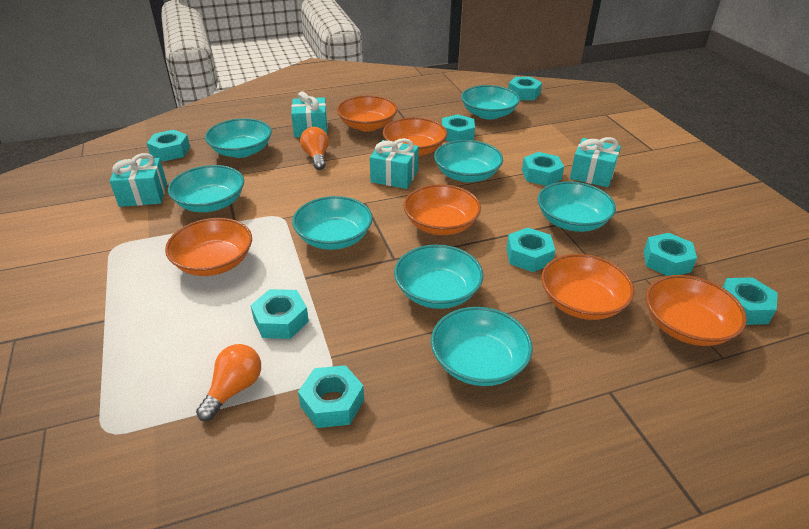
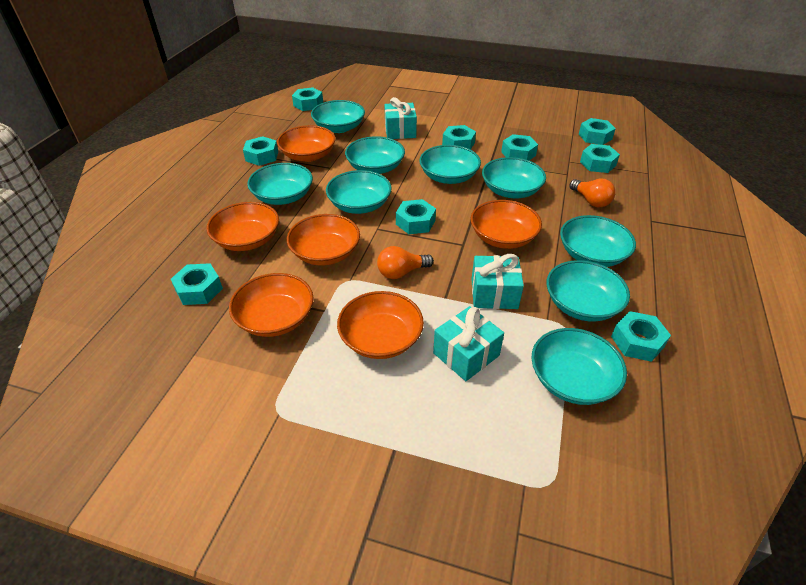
turquoise bowl: [168,165,244,212] [205,118,272,158] [292,196,373,250] [394,245,483,309] [431,307,533,386] [434,140,503,182] [461,85,520,120] [538,181,616,232] = 8 -> [247,163,313,205] [311,100,365,133] [326,170,392,214] [345,136,405,174] [419,145,481,184] [482,157,546,198] [531,328,627,405] [546,260,630,321] [560,215,636,267] = 9
turquoise gift: [110,153,167,207] [291,91,328,137] [370,138,419,189] [570,137,621,187] = 4 -> [385,97,417,139] [433,306,504,381] [471,254,524,309] = 3

